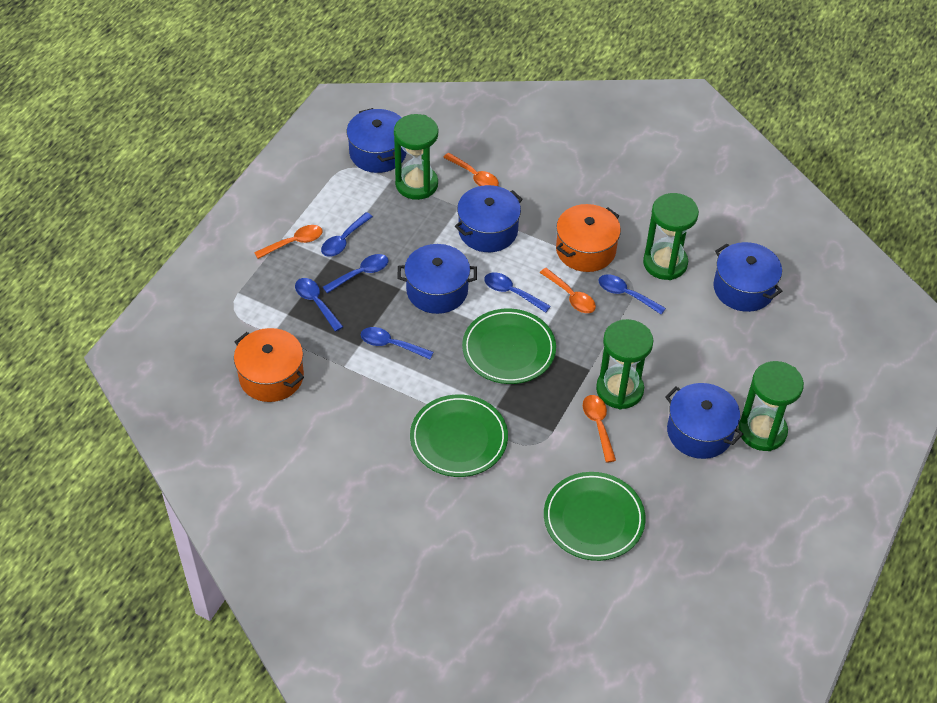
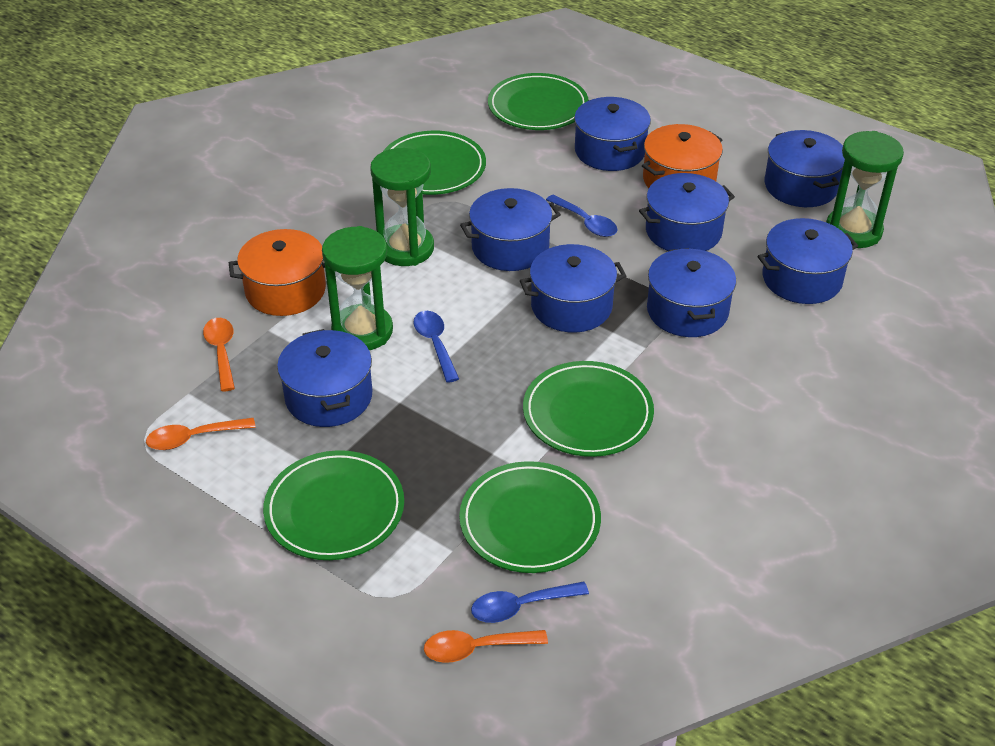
blue pot: [347,108,406,173] [397,244,477,314] [455,185,523,252] [665,383,743,459] [713,242,782,312] = 5 -> [277,329,372,427] [460,188,561,271] [520,244,626,333] [574,97,651,171] [639,173,735,251] [647,248,736,337] [757,218,858,304] [765,130,845,207] = 8
blue spoon: [295,278,343,331] [321,212,373,257] [323,254,388,293] [361,327,433,359] [484,272,551,313] [598,274,666,315] = 6 -> [413,311,459,383] [471,581,589,623] [546,194,618,237] = 3
green hourglass: [394,114,438,200] [596,319,654,409] [643,193,699,280] [739,361,804,451] = 4 -> [322,226,393,350] [371,148,434,266] [826,131,904,248] = 3
green plate: [410,394,508,477] [462,308,556,384] [544,472,646,561] = 3 -> [263,450,404,560] [384,131,486,195] [459,461,601,573] [488,73,588,130] [523,361,654,457] = 5
orange spoon: [254,225,323,259] [443,153,499,186] [540,268,596,313] [583,395,616,463] = 4 -> [146,418,256,450] [203,318,235,392] [424,630,548,663] = 3

